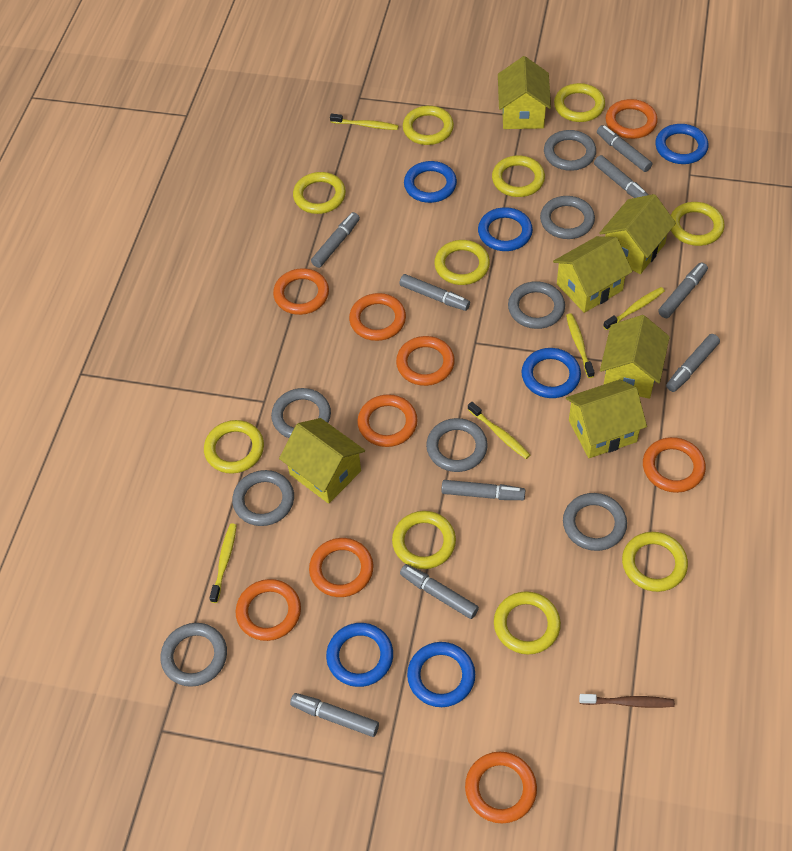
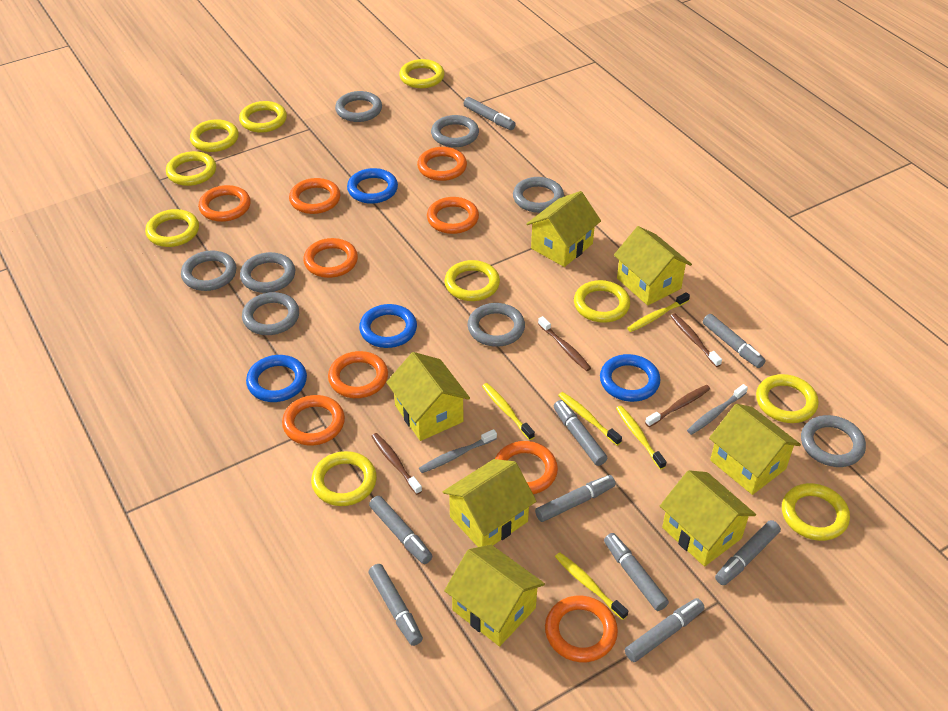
blue ring: [326,623,393,687] [404,161,457,203] [407,642,475,707] [478,207,533,251] [522,348,581,398] [655,124,708,164] = 6 -> [246,355,307,402] [347,168,398,204] [359,304,417,348] [600,354,660,402] = 4
brown toothbrush: [579,694,675,708] = 1 -> [371,433,422,495] [538,316,591,371] [645,385,710,427] [670,313,722,367] = 4
grey toothbrush: none = 0 -> [419,429,497,473] [687,384,748,435] = 2
yellow house: [279,418,365,504] [498,56,551,129] [553,236,633,313] [566,379,647,458] [599,194,676,274] [600,315,670,399] = 6 -> [386,352,470,441] [443,459,537,547] [444,544,545,646] [526,191,601,267] [614,226,692,306] [660,470,756,567] [709,404,801,495] = 7

